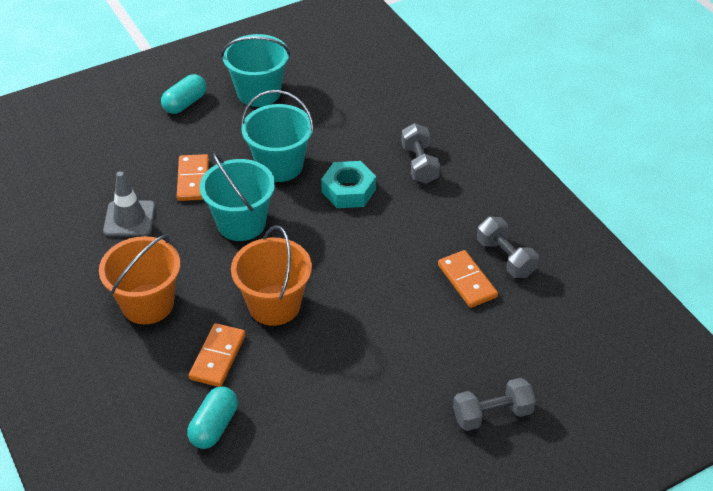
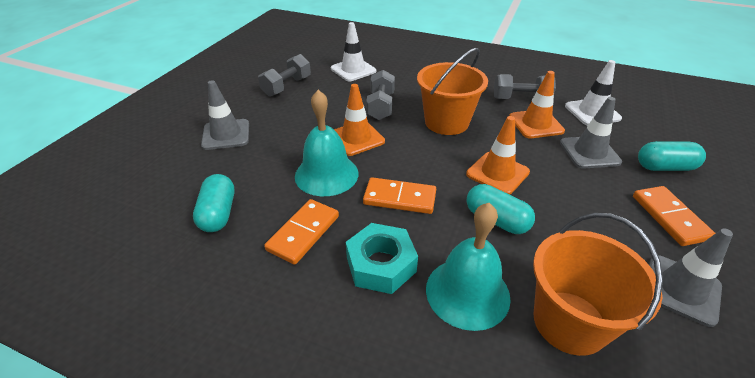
grey traffic cone: [103,171,155,237] = 1 -> [201,80,249,150] [560,97,622,168] [649,228,733,327] = 3
orange traffic cone: none = 0 -> [334,84,385,156] [466,116,530,195] [509,71,565,138] = 3
turquoise bell: none = 0 -> [295,90,358,196] [426,203,511,331] = 2
turquoise bucket: [200,152,275,241] [221,34,290,107] [241,90,314,182] = 3 -> none = 0
turquoise capsule: [161,74,206,114] [187,387,238,449] = 2 -> [193,174,235,232] [466,184,535,234] [638,141,706,171] = 3
white traffic cone: none = 0 -> [331,22,376,81] [565,60,622,126] = 2

